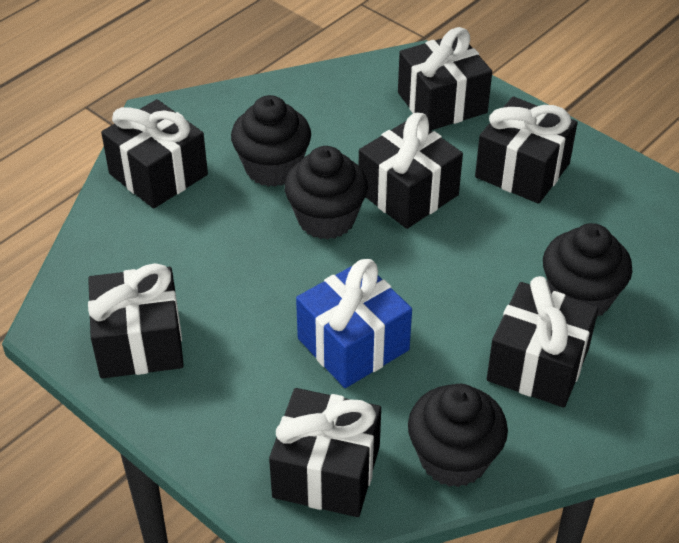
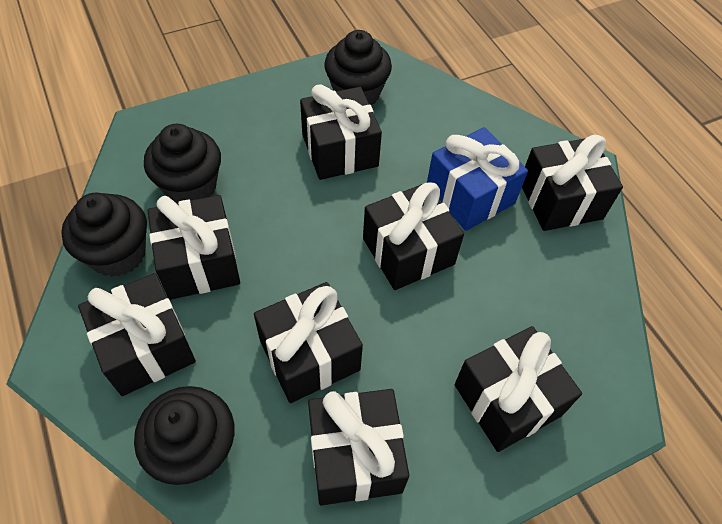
black gift: [88,263,184,379] [101,99,208,209] [269,388,381,517] [359,113,463,229] [398,27,492,130] [475,97,578,204] [487,276,599,408] = 7 -> [78,273,196,396] [148,195,240,300] [254,282,363,403] [300,84,382,180] [308,389,409,505] [363,182,464,290] [455,326,582,452] [522,135,623,231] = 8

